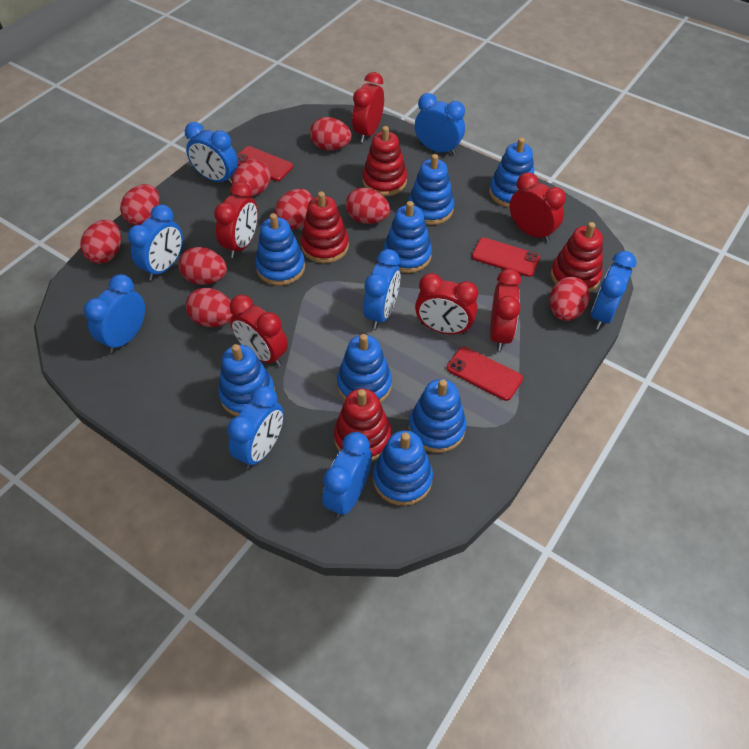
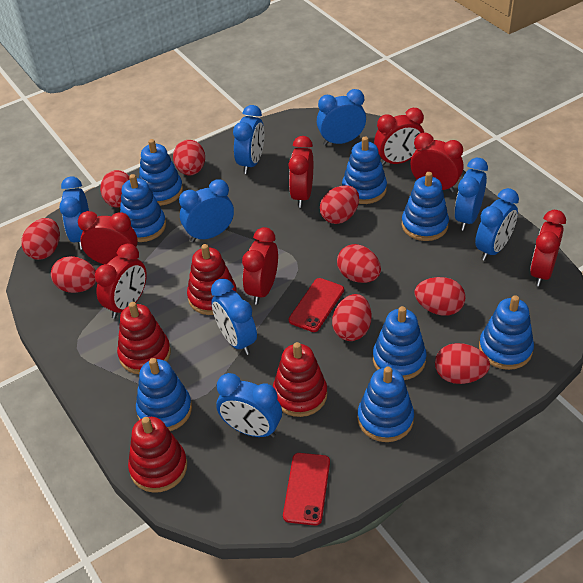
red clock: [214,182,258,258] [229,295,288,366] [352,72,384,143] [415,273,478,335] [490,269,521,351] [510,172,566,242] = 6 -> [78,211,138,264] [95,244,147,319] [242,227,278,304] [288,136,313,208] [374,108,424,166] [411,133,463,193] [530,210,566,287] = 7
red phone: [237,146,293,181] [447,346,523,401] [472,237,540,277] = 3 -> [283,453,330,526] [289,278,344,332] = 2

